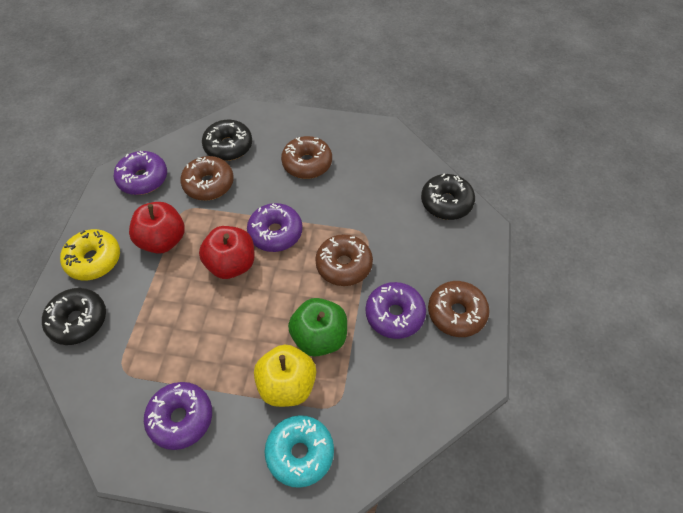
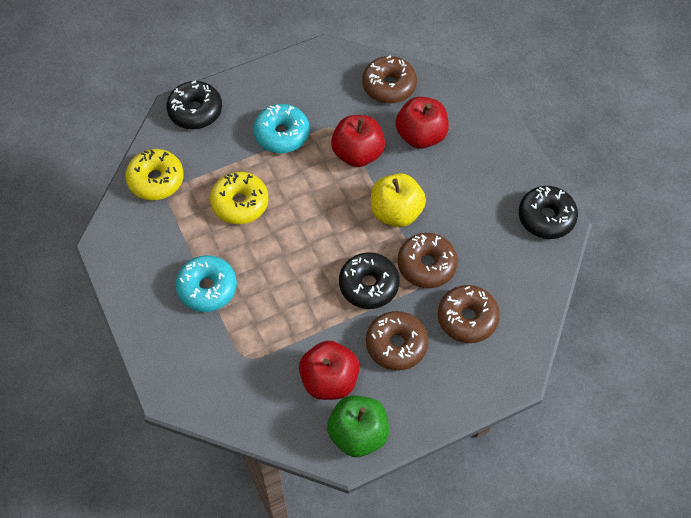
purple donut: [114,151,167,195] [144,382,212,450] [247,203,303,252] [365,282,426,339] = 4 -> none = 0
red apple: [129,202,185,254] [199,226,255,279] = 2 -> [299,341,360,400] [331,115,385,167] [395,97,449,149] = 3
turquoise donut: [265,415,334,488] = 1 -> [175,255,237,312] [253,104,310,153] = 2
yellow donut: [60,229,120,280] = 1 -> [125,149,184,200] [210,172,269,224] = 2

